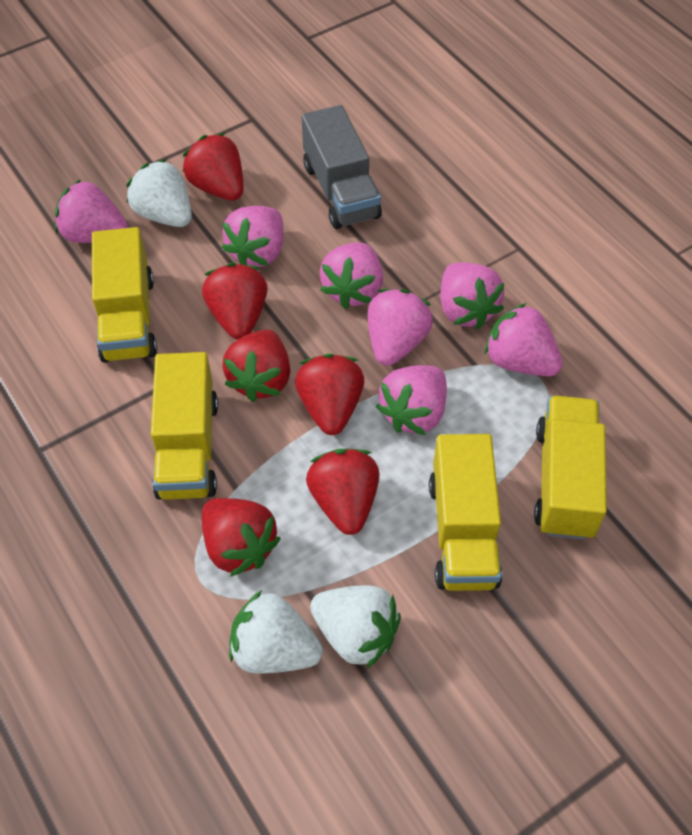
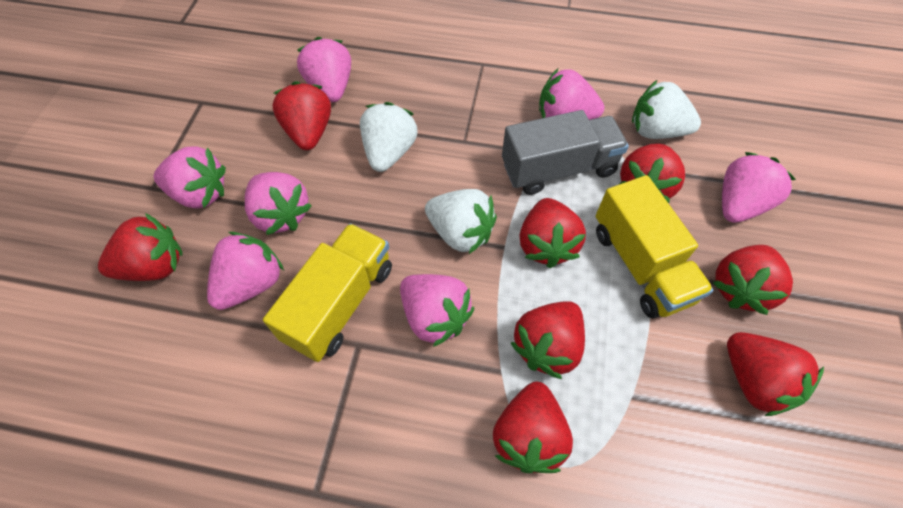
red strawberry: [183,133,243,201] [202,263,268,340] [202,498,281,577] [222,330,290,402] [295,354,364,435] [306,449,379,535] = 6 -> [98,213,182,281] [272,81,331,150] [493,382,573,473] [511,301,585,379] [519,198,586,268] [620,143,685,203] [712,245,793,315] [727,332,824,416] = 8
yellow truck: [92,227,157,363] [151,352,218,500] [429,434,502,591] [534,396,607,540] = 4 -> [263,223,392,362] [596,175,713,319] = 2

